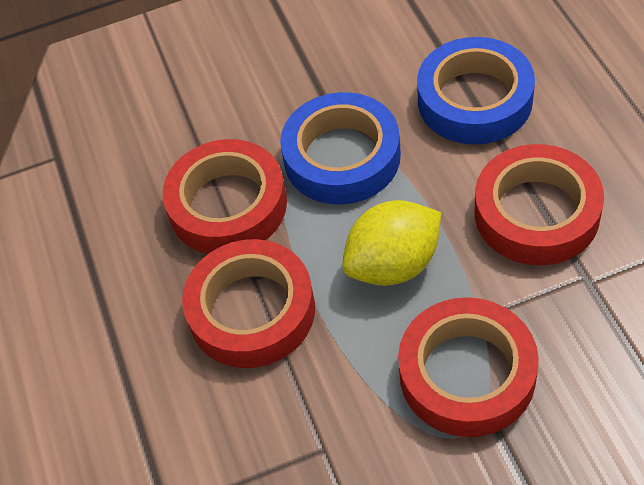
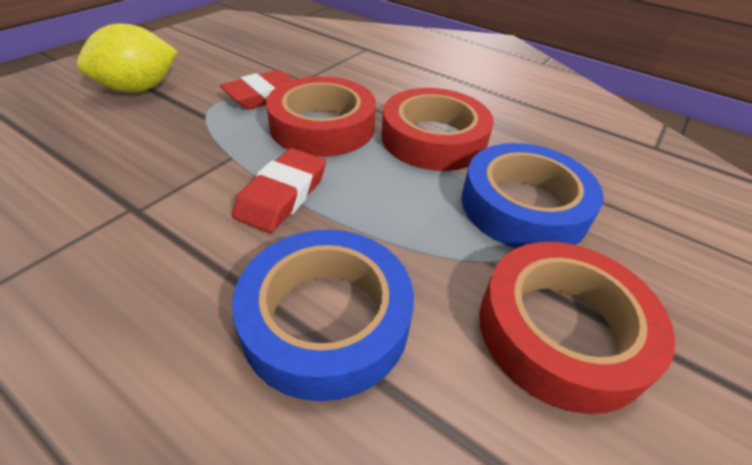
red eraser: none = 0 -> [220,70,294,109] [232,148,326,233] = 2
red tape: [163,139,287,254] [182,239,315,368] [398,297,539,437] [475,144,604,265] = 4 -> [266,76,376,157] [381,88,494,171] [479,242,675,414] = 3

